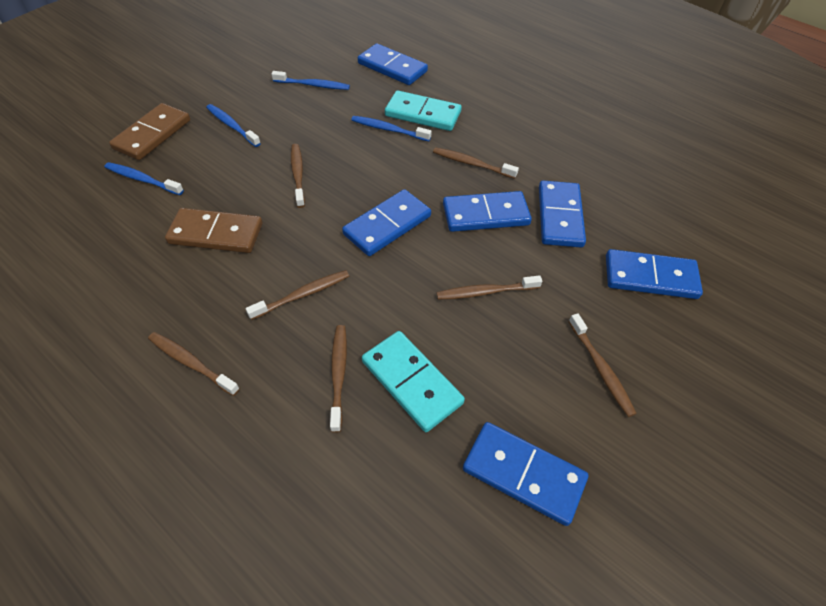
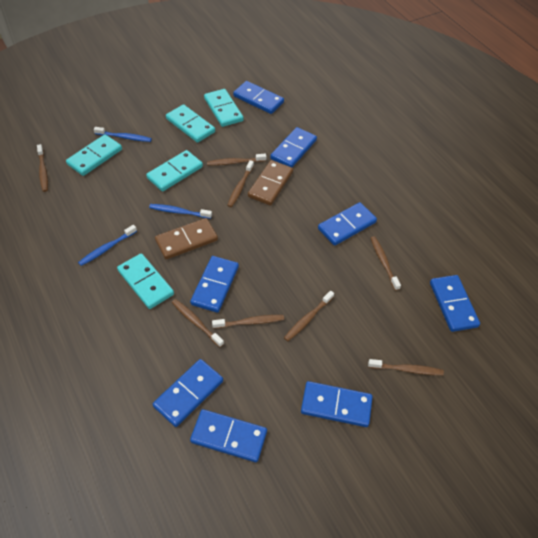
blue domino: [342,189,431,256] [358,43,428,85] [443,191,532,232] [463,422,588,526] [539,180,586,247] [606,249,703,299] = 6 -> [153,359,223,427] [190,256,239,313] [190,409,267,462] [233,81,284,114] [270,127,317,167] [301,381,373,427] [318,202,377,246] [430,275,480,332] = 8
blue toothbrush: [105,162,184,195] [206,104,261,147] [272,71,350,90] [351,116,432,141] = 4 -> [78,225,137,266] [94,127,152,142] [149,204,212,219] = 3
brown toothbrush: [148,332,240,396] [246,270,349,320] [291,144,305,208] [330,325,347,433] [433,147,519,179] [436,275,542,300] [569,313,637,417] = 7 -> [37,144,48,192] [172,299,224,347] [207,154,266,166] [212,315,284,329] [227,160,254,207] [284,291,334,341] [368,359,444,375] [371,236,401,291] = 8
turquoise domino: [362,331,465,432] [385,91,462,131] = 2 -> [66,134,122,176] [117,253,174,309] [146,150,203,191] [166,104,215,143] [204,89,244,127] = 5

